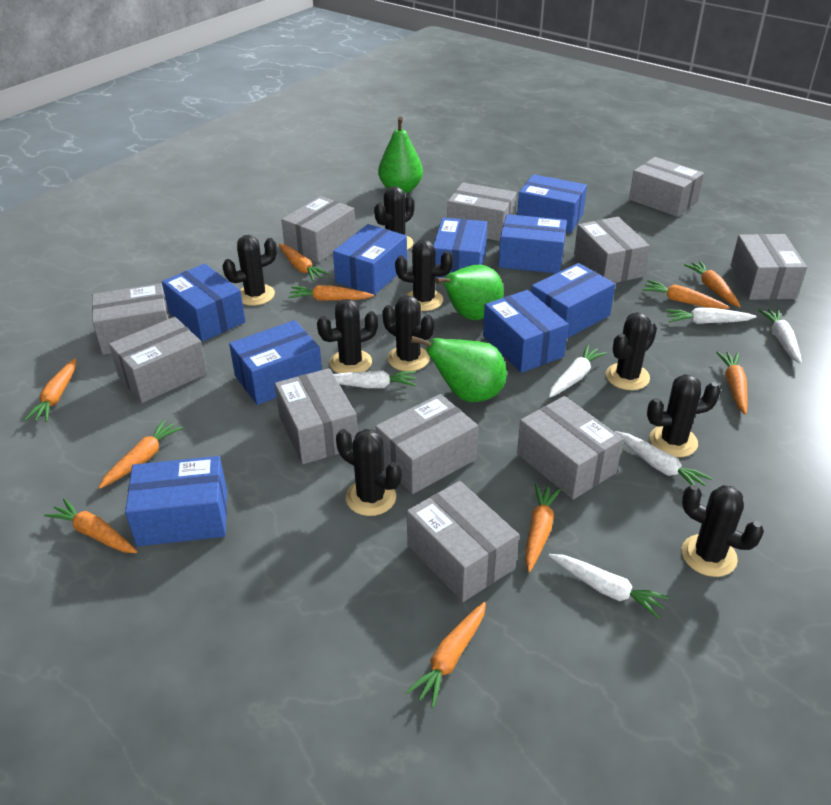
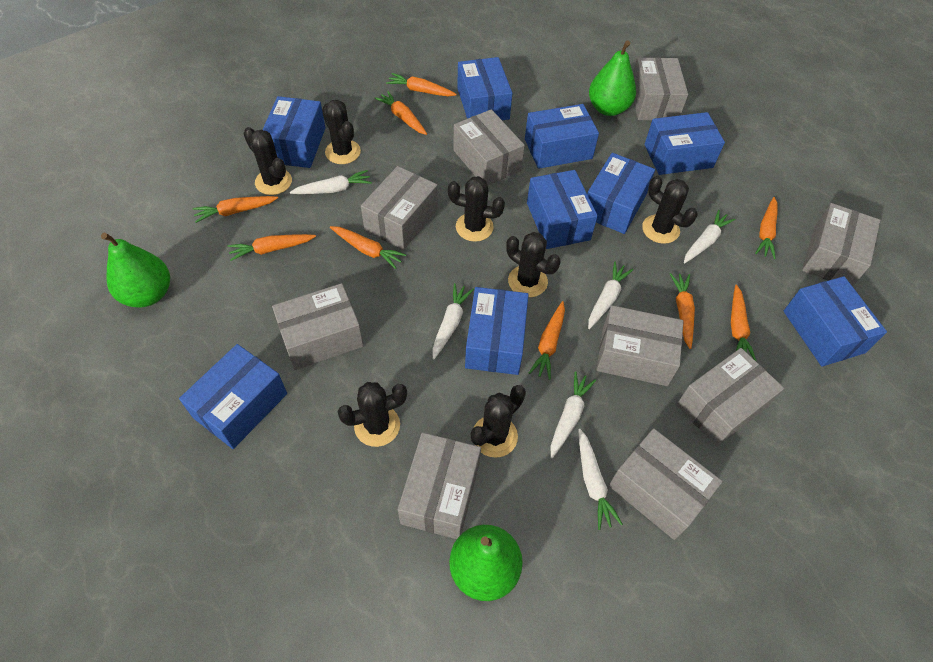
black cactus: [223,235,277,306] [317,299,378,373] [336,429,402,516] [374,186,415,250] [382,295,434,371] [395,240,453,311] [606,312,657,390] [647,374,721,457] [682,485,764,577] = 9 -> [243,127,292,195] [322,100,361,164] [338,382,407,447] [448,176,505,242] [471,385,526,458] [506,232,561,297] [642,176,697,244] = 7
grey box: [92,283,170,355] [109,317,207,403] [275,368,358,464] [281,196,356,263] [376,394,478,494] [407,481,519,602] [447,182,517,241] [517,396,623,500] [574,217,650,283] [629,157,704,217] [730,234,807,300] = 11 -> [272,283,364,370] [361,166,438,250] [398,432,481,539] [453,109,525,186] [596,305,684,386] [609,428,722,540] [633,57,688,120] [677,348,784,447] [802,203,880,287] = 9
orange carrot: [24,358,76,422] [44,498,137,553] [98,419,183,489] [279,244,329,281] [288,285,374,301] [406,602,486,708] [525,483,561,572] [642,280,730,309] [684,261,740,307] [716,351,747,415] = 10 -> [193,196,278,223] [228,234,316,261] [330,226,406,269] [375,91,427,135] [386,73,457,96] [529,301,565,380] [670,273,695,349] [731,285,757,362] [755,197,778,259] = 9

